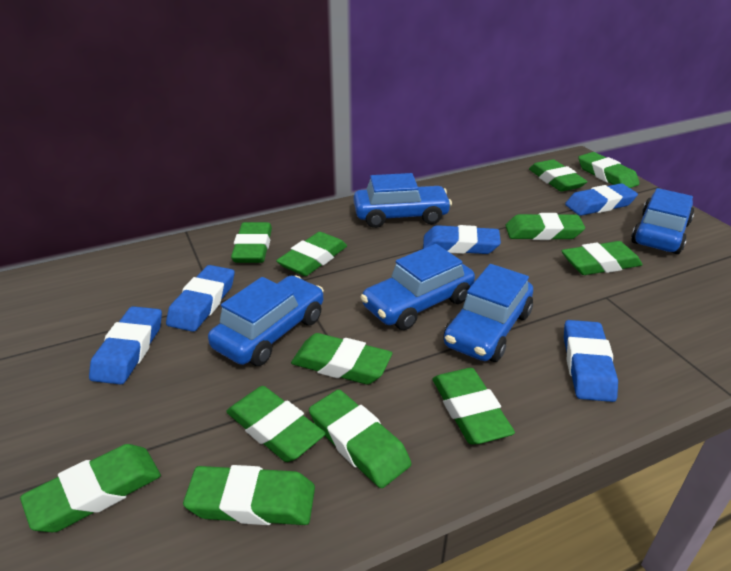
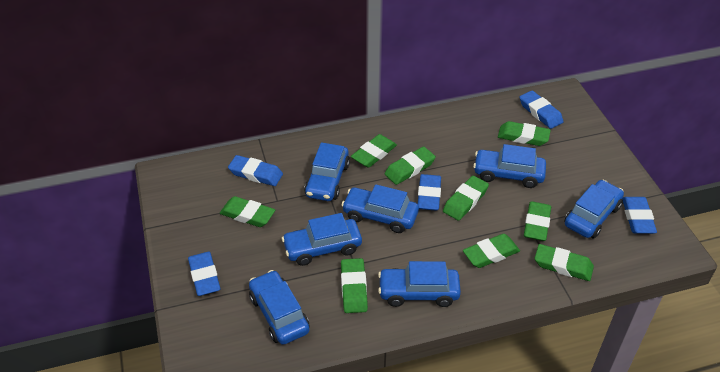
blue car: [208,276,324,366] [354,173,452,228] [360,244,475,330] [443,264,533,362] [631,188,694,254] = 5 -> [249,270,310,345] [282,213,362,266] [304,143,350,201] [341,184,419,233] [378,261,461,307] [473,144,546,188] [564,180,624,238] = 7
green eraser: [20,444,161,532] [183,465,315,525] [226,386,325,462] [231,222,272,263] [276,232,347,276] [291,333,392,384] [309,389,411,488] [433,368,515,444] [505,213,585,240] [529,160,588,192] [562,241,643,275] [578,152,640,188] = 12 -> [220,196,275,227] [341,258,368,313] [351,134,397,168] [385,147,436,185] [443,176,489,221] [463,234,520,268] [498,121,551,146] [524,201,551,241] [535,244,594,281] = 9

